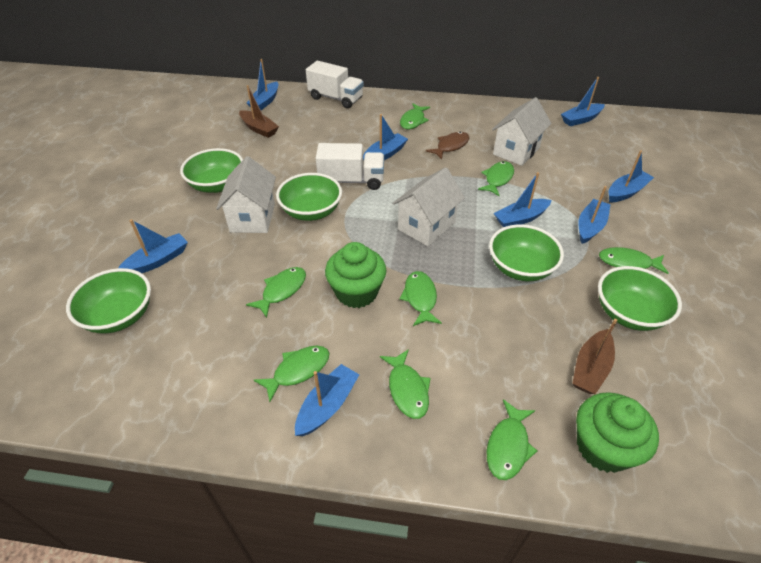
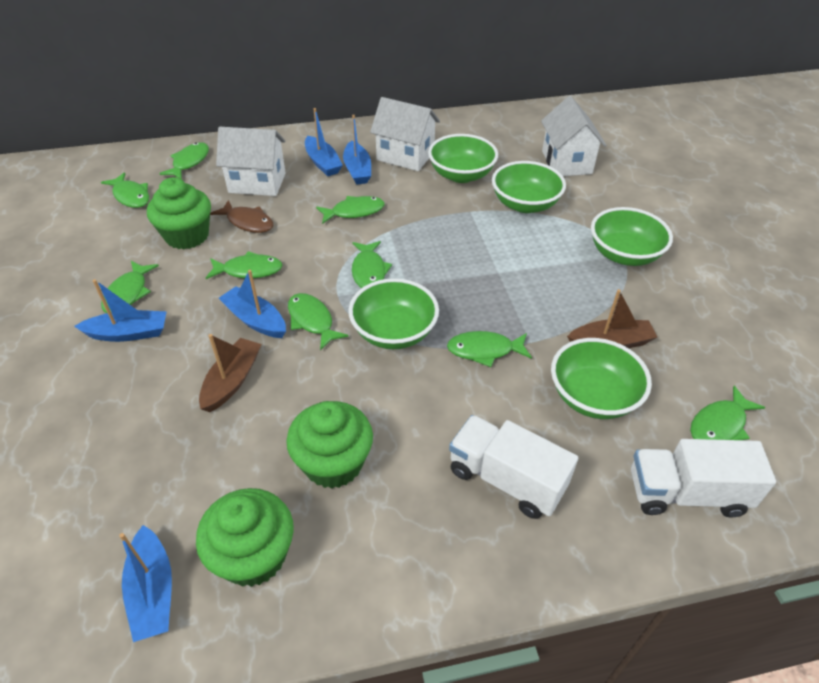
blue boat: [119,219,188,273] [247,59,278,110] [295,364,359,436] [363,114,408,160] [494,172,552,227] [561,77,605,126] [578,186,611,244] [609,150,654,202] = 8 -> [74,279,167,342] [119,525,172,642] [219,270,286,338] [305,108,343,176] [343,115,371,185] = 5
green cupcake: [325,242,386,308] [576,392,659,473] = 2 -> [147,177,211,250] [196,488,294,587] [286,401,373,489] = 3
green fish: [246,267,306,318] [254,346,330,402] [380,349,431,419] [399,271,442,326] [400,104,430,130] [478,161,514,196] [487,399,537,480] [599,247,669,274] = 8 -> [101,172,149,208] [101,261,159,313] [159,142,209,179] [206,251,283,279] [288,293,349,351] [316,196,385,224] [352,241,392,288] [447,331,532,367] [690,386,765,440] = 9

